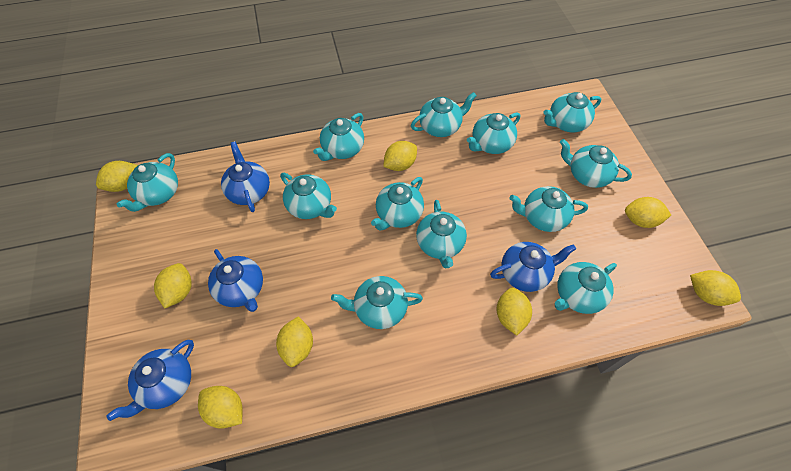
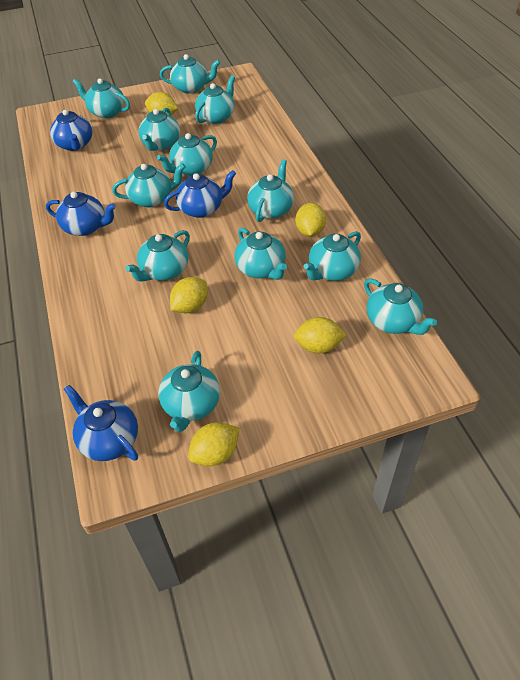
yellow lemon: [96,161,138,192] [154,263,192,308] [198,386,243,429] [276,316,313,367] [383,141,417,171] [496,288,532,336] [625,197,671,228] [690,270,741,306] = 8 -> [145,92,178,115] [170,277,208,313] [188,422,239,466] [294,317,347,354] [295,203,326,237] = 5

